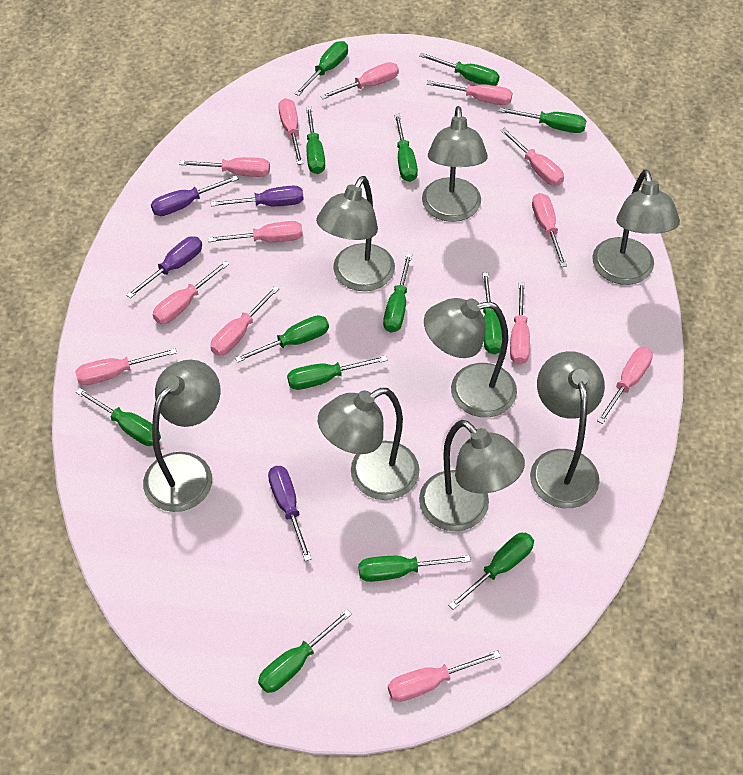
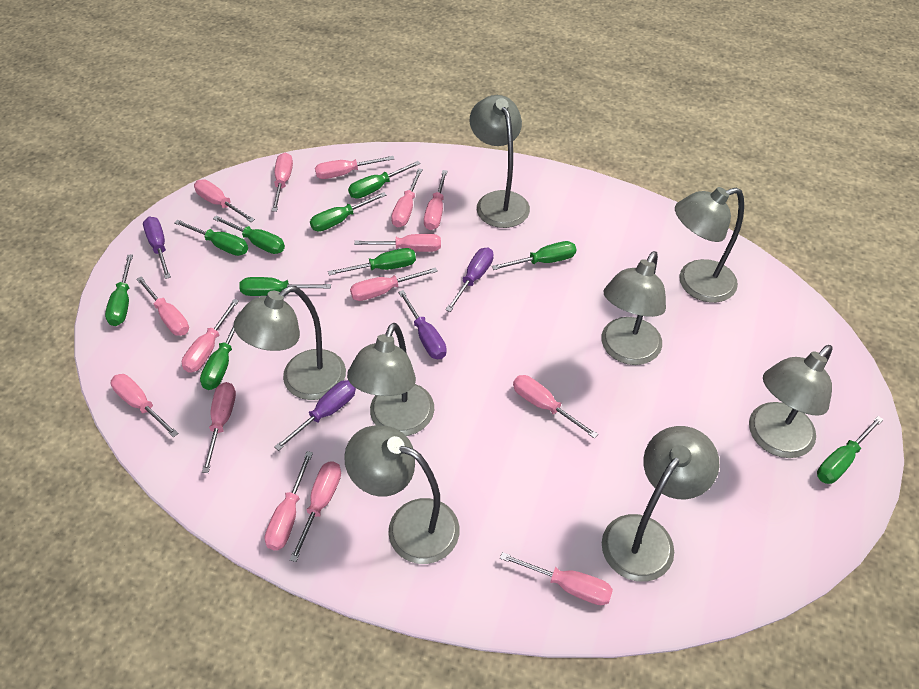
green screwdriver: [76,388,161,446] [235,315,329,362] [258,609,352,693] [287,355,387,390] [294,41,348,96] [306,107,325,174] [358,555,471,582] [383,254,412,332] [394,114,418,182] [419,53,500,86] [449,533,534,610] [482,273,502,354] [498,107,587,133] = 13 -> [105,255,133,326] [174,220,248,256] [200,312,240,390] [213,215,285,254] [239,277,331,296] [310,192,386,232] [328,248,416,276] [348,161,421,199] [492,241,576,270] [817,416,884,484] = 10
pink screwdriver: [75,348,177,385] [153,261,229,324] [179,157,270,177] [208,221,303,242] [210,286,279,356] [278,98,303,165] [320,62,399,99] [388,650,501,702] [427,80,512,105] [500,128,564,186] [510,282,530,364] [532,193,567,267] [597,347,653,424] = 13 -> [111,374,179,437] [136,277,189,336] [182,299,239,373] [194,179,255,222] [202,382,236,473] [264,451,313,550] [272,153,293,212] [290,461,341,562] [315,156,394,179] [350,267,438,301] [354,234,441,252] [391,168,423,227] [424,170,447,230] [500,552,613,605] [513,375,598,439] = 15

